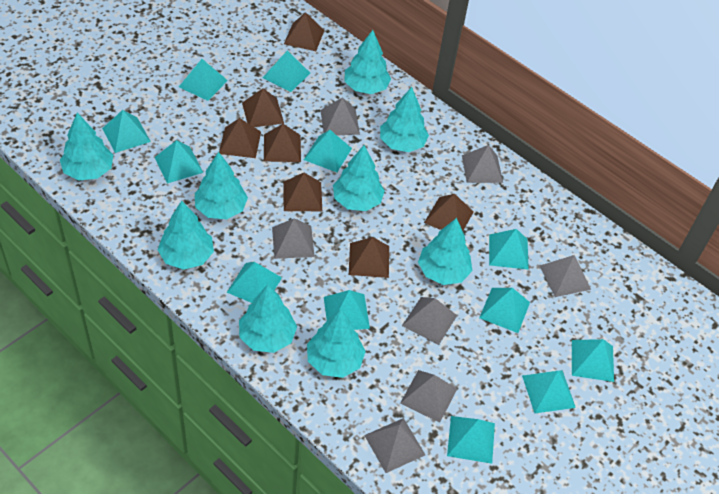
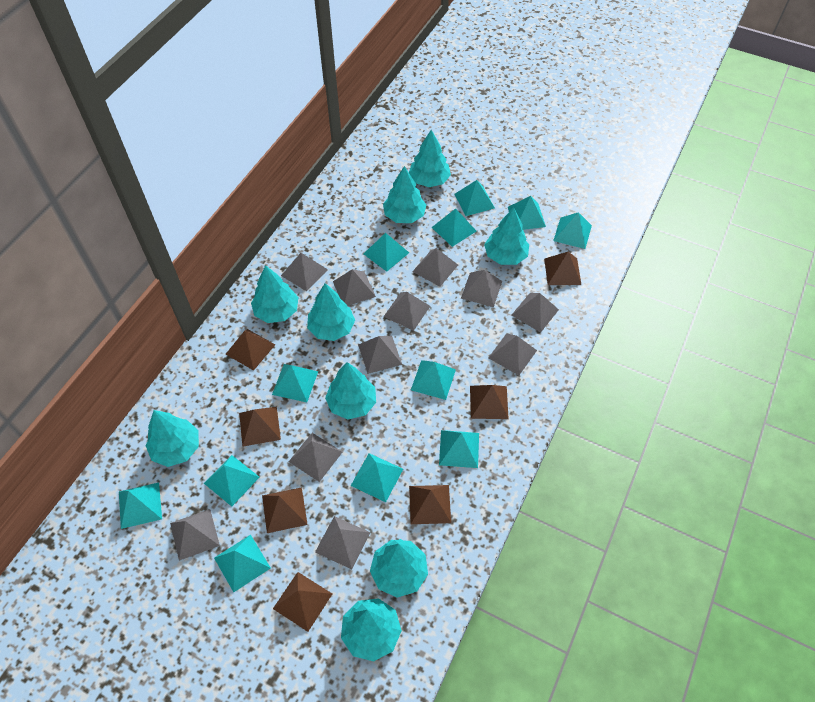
grey pyramid: [272,218,315,259] [320,98,360,135] [364,418,425,473] [400,370,457,423] [402,297,457,345] [462,145,503,183] [540,255,591,297] = 7 -> [170,509,220,561] [281,253,328,291] [289,433,342,482] [315,516,371,569] [333,269,376,306] [358,336,402,374] [383,292,430,331] [412,248,458,287] [461,270,502,307] [488,333,537,375] [512,293,559,333] = 11

